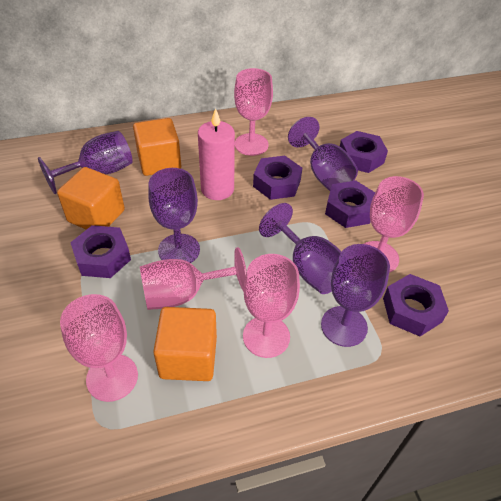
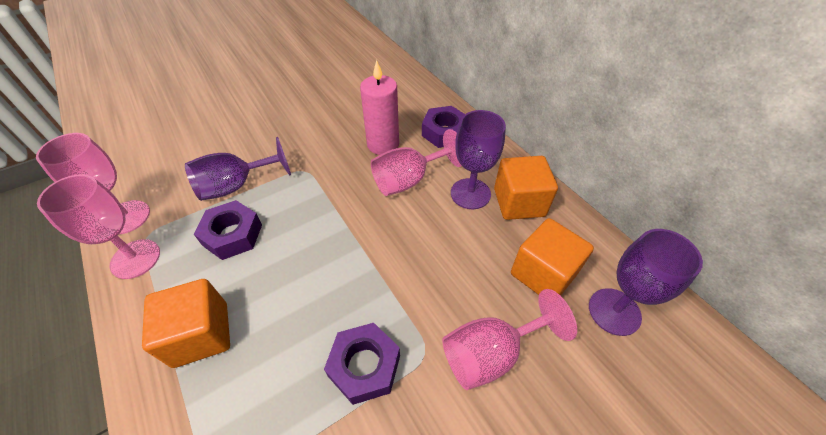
pink goblet: [60,294,138,402] [140,247,247,310] [234,68,273,156] [243,254,300,358] [364,176,424,273] = 5 -> [36,133,150,234] [37,174,160,279] [371,129,461,196] [442,289,577,390] = 4
purple goblet: [38,131,133,194] [148,168,200,263] [259,203,341,294] [288,117,358,191] [321,244,390,347] = 5 -> [185,137,291,201] [451,110,506,209] [589,229,703,336] = 3
purple nut: [70,225,131,278] [253,156,302,200] [325,181,375,228] [340,131,388,173] [383,274,449,336] = 5 -> [194,200,262,260] [324,323,400,405] [422,106,465,148] = 3

